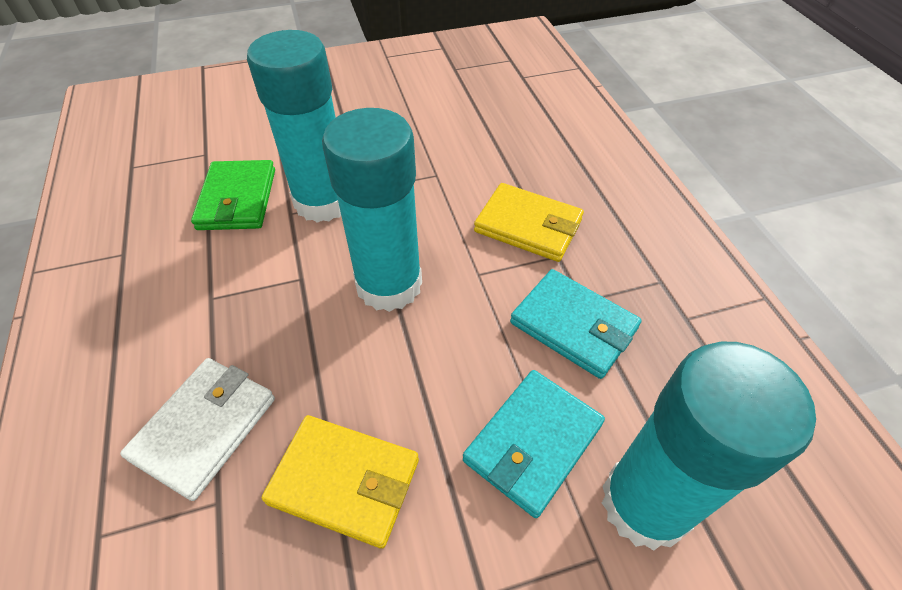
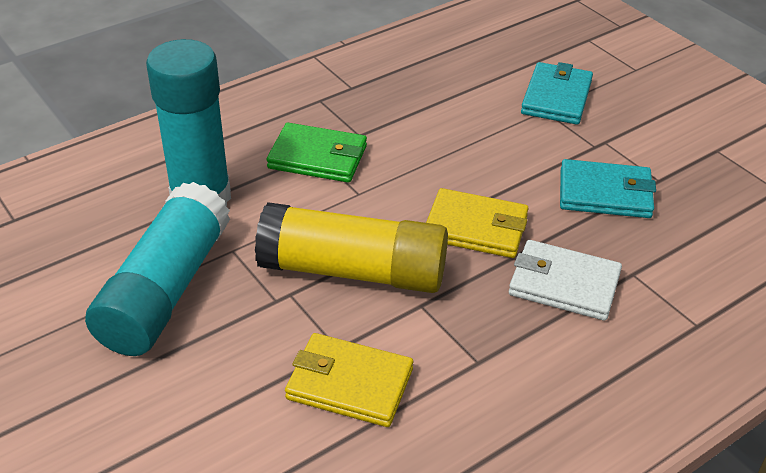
turquoise glue stick: [247,30,341,223] [322,108,422,312] [602,342,816,551] = 3 -> [85,182,230,356] [146,39,231,206] = 2
yellow glue stick: none = 0 -> [255,202,448,293] = 1

